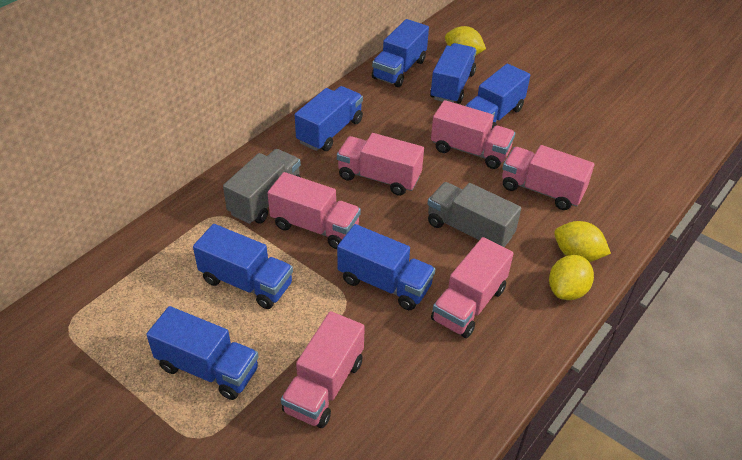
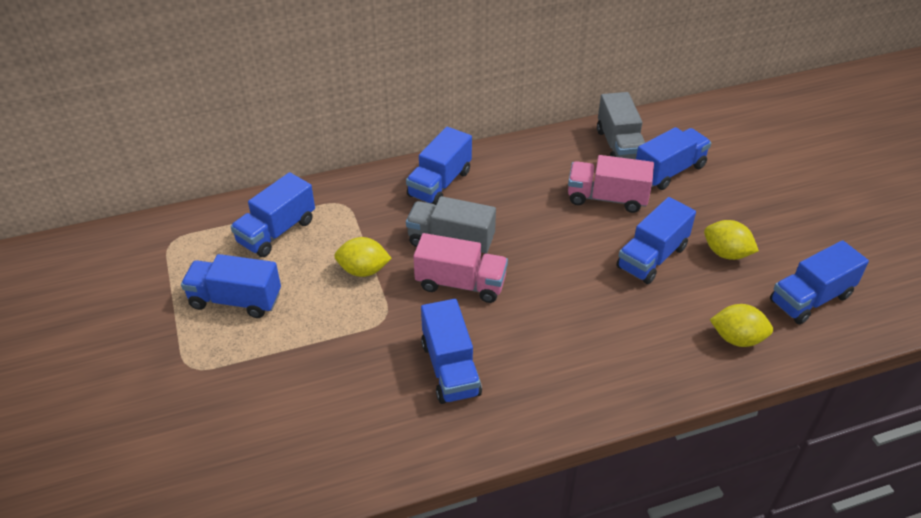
pink truck: [268,172,361,249] [281,311,365,428] [337,133,424,196] [431,100,515,169] [431,237,514,338] [502,145,594,210] = 6 -> [413,233,508,303] [568,155,654,213] = 2

